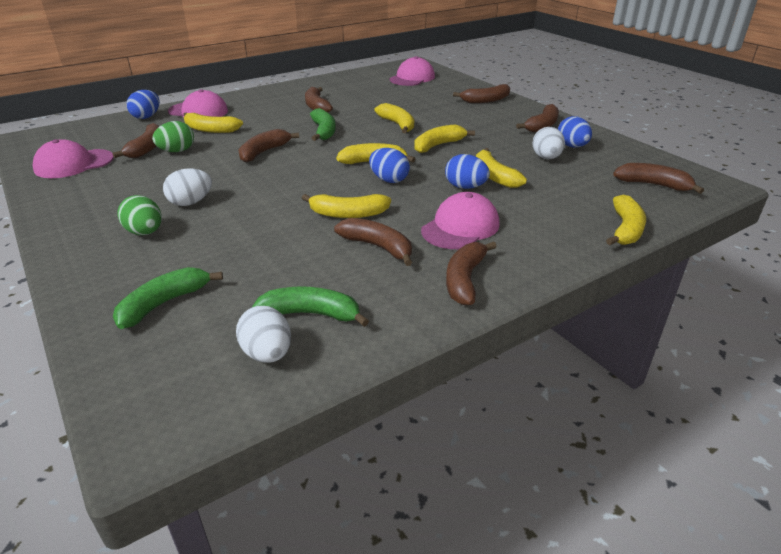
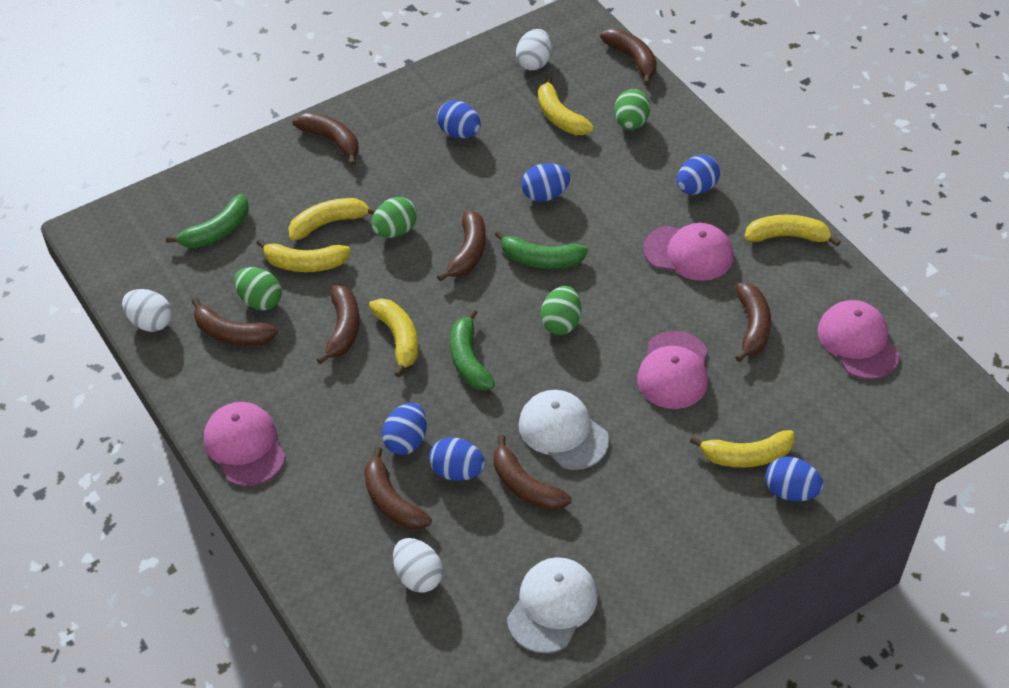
blue egg: [126,90,160,119] [369,148,410,183] [445,154,490,189] [558,116,592,148] = 4 -> [382,403,427,455] [429,437,485,481] [437,100,481,138] [521,163,570,202] [677,155,720,195] [765,457,823,501] = 6
green egg: [118,195,162,235] [152,121,194,152] = 2 -> [234,267,282,310] [371,197,417,238] [541,286,581,335] [614,89,651,130] = 4
white cap: none = 0 -> [507,557,598,653] [519,390,609,470] = 2
yellow banana: [183,113,243,133] [302,194,391,218] [336,143,415,164] [374,103,414,133] [414,124,475,153] [476,148,527,188] [606,195,646,245] = 7 -> [256,239,351,272] [288,198,377,240] [369,299,418,377] [538,76,594,135] [690,430,795,468] [744,215,841,246] = 6

